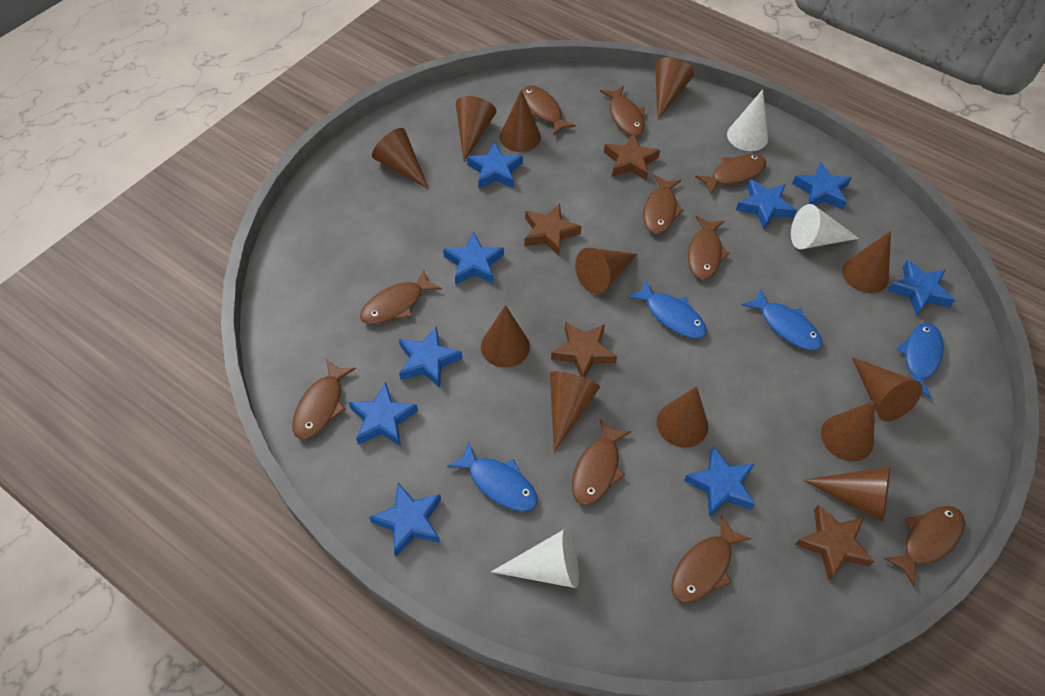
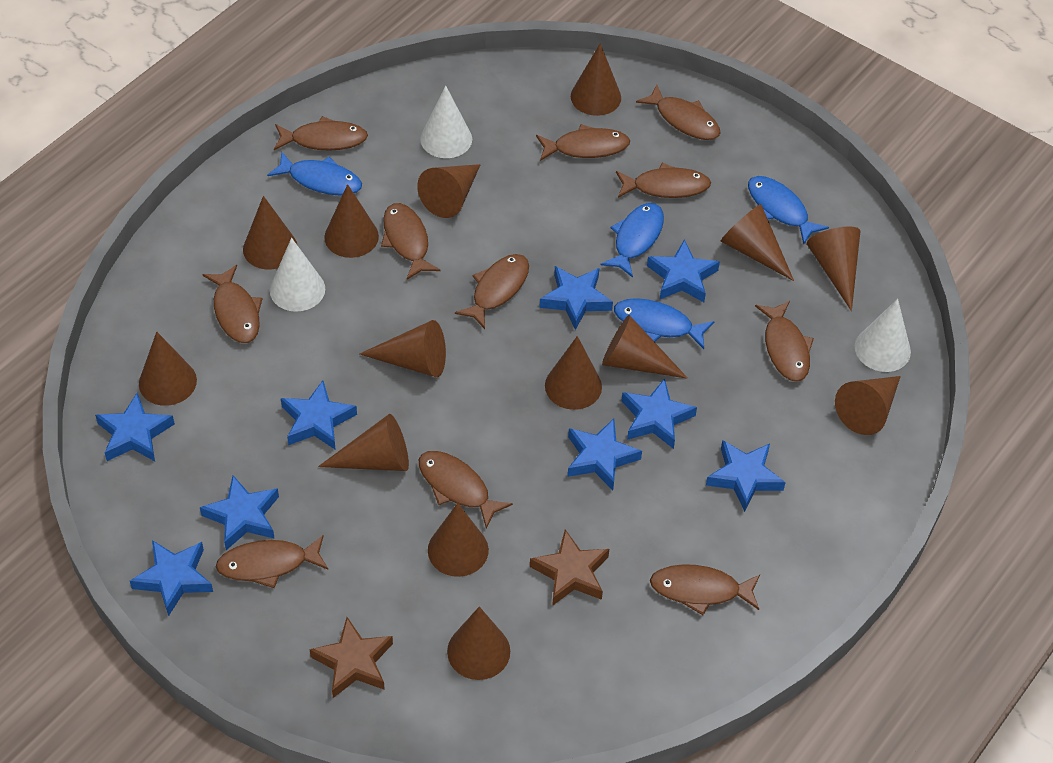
brown cone: [372,128,429,189] [456,96,496,161] [481,305,530,368] [500,90,541,152] [550,371,600,452] [575,248,638,294] [655,57,694,119] [656,386,708,448] [803,467,890,522] [821,401,875,461] [842,231,891,293] [852,357,922,421] = 12 -> [139,332,197,406] [243,196,297,269] [318,414,409,471] [324,184,379,258] [360,320,446,377] [417,164,481,218] [428,503,489,577] [447,607,510,680] [545,336,602,410] [571,44,621,116] [602,315,688,379] [721,204,794,281] [807,226,861,311] [835,376,901,435] = 14
brown fish: [293,359,356,439] [360,269,442,324] [522,85,576,136] [572,419,631,505] [600,86,644,136] [643,175,684,234] [671,515,751,603] [688,216,730,279] [695,154,767,194] [883,506,965,587] = 10 -> [202,265,262,343] [216,535,328,588] [274,116,368,151] [381,203,441,280] [419,451,513,529] [455,254,529,329] [536,124,630,161] [616,163,711,198] [636,84,720,140] [650,564,760,615] [755,301,814,382] = 11
brown star: [524,204,582,256] [551,322,617,378] [604,134,660,181] [795,504,875,580] = 4 -> [309,617,393,698] [530,529,609,606] = 2

